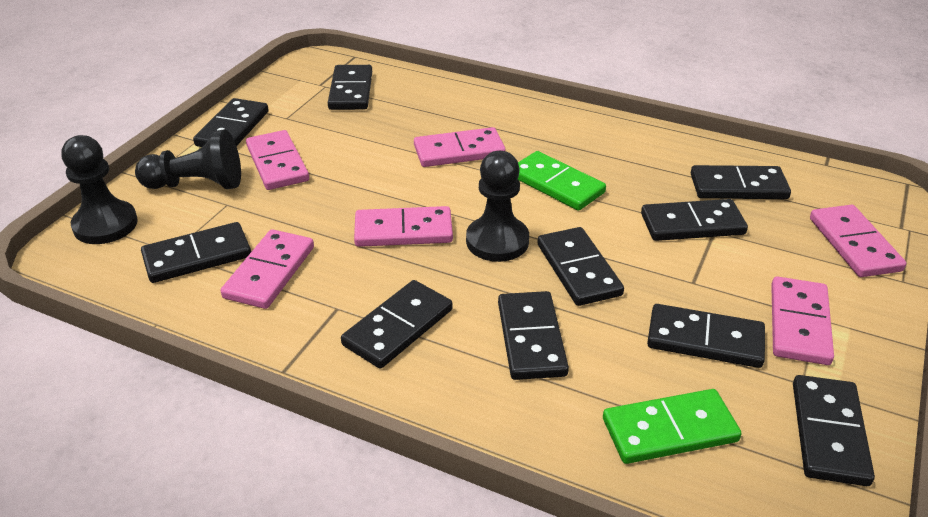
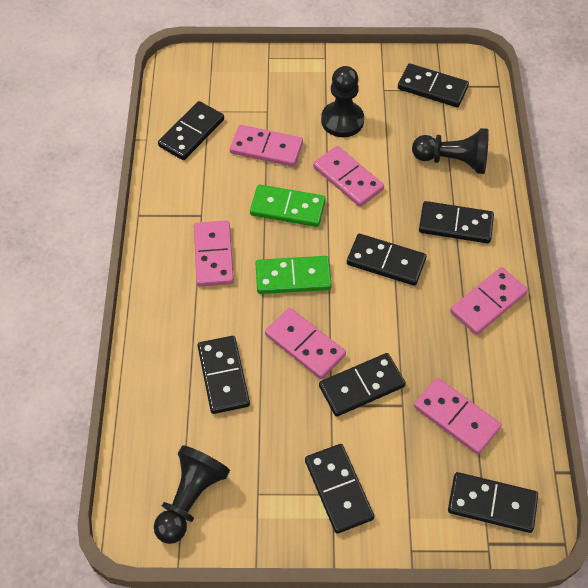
black domino: [141,222,251,283] [193,98,269,147] [328,65,372,110] [341,280,452,368] [498,291,569,380] [537,227,624,306] [641,199,748,241] [647,304,765,368] [691,165,791,199] [793,375,875,486] = 10 -> [158,101,224,160] [197,336,250,414] [305,444,374,534] [319,353,406,417] [347,234,426,286] [398,63,469,108] [419,201,494,243] [448,472,538,533] = 8

